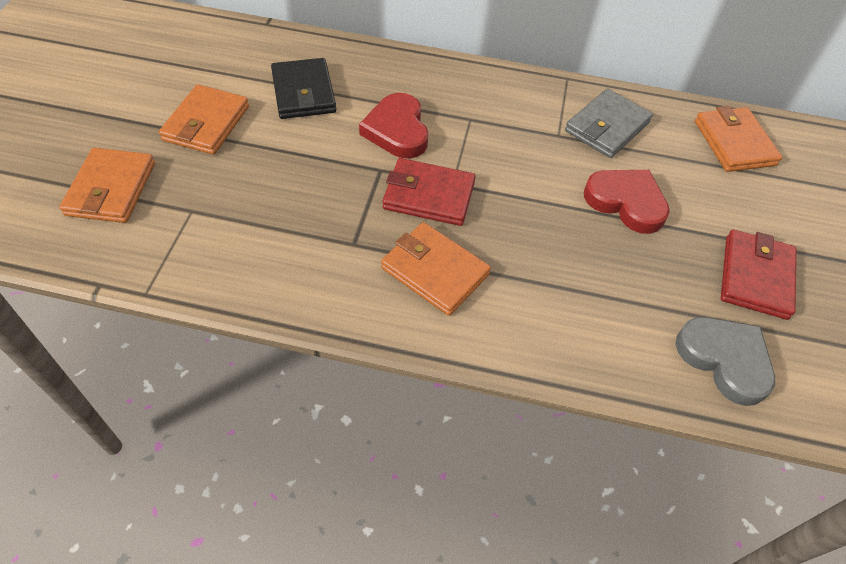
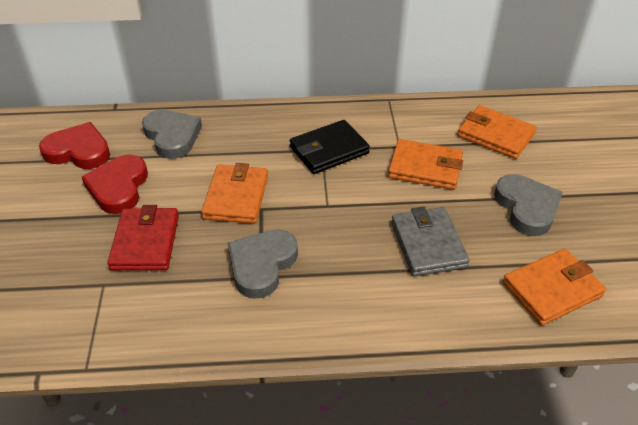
grey heart: [675,317,775,406] = 1 -> [142,110,202,159] [228,230,298,299] [494,174,563,236] = 3
red wallet: [383,158,476,226] [721,230,796,320] = 2 -> [107,205,179,271] = 1

